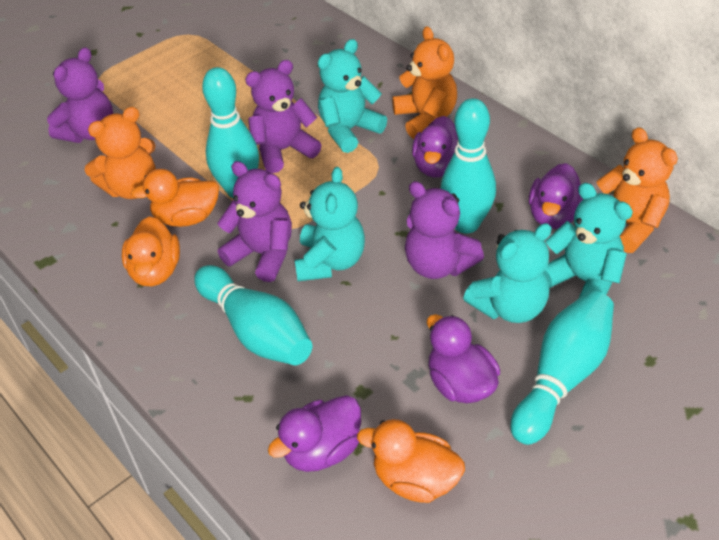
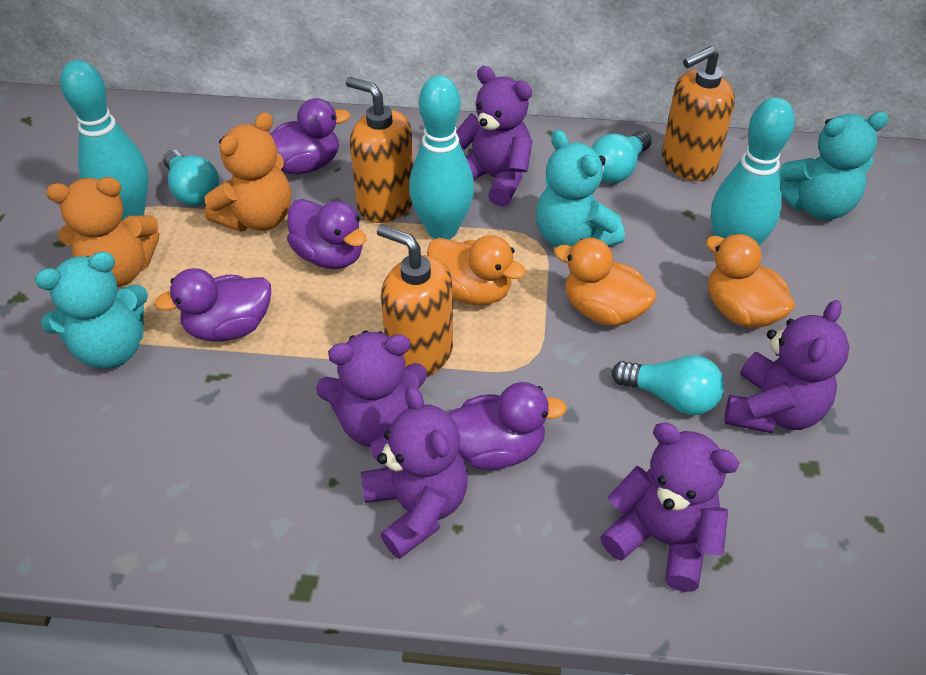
orange soap dispenser: none = 0 -> [346,77,413,223] [377,224,453,377] [662,46,735,181] = 3
orange teddy bear: [85,107,156,199] [392,26,457,139] [596,127,678,253] = 3 -> [46,177,159,287] [204,112,291,232] = 2
purple teddy bear: [47,47,113,143] [217,161,292,282] [245,60,321,173] [405,181,484,279] = 4 -> [316,331,427,447] [361,386,468,559] [456,66,532,207] [600,423,739,592] [724,300,850,433] = 5
turquoise bowling pin: [194,265,312,365] [202,67,259,198] [440,98,496,234] [511,290,614,445] = 4 -> [60,60,148,220] [409,75,474,239] [711,97,795,246] = 3
turquoise light bulb: none = 0 -> [163,150,219,206] [591,131,652,183] [611,355,724,415] = 3
turquoise teddy bear: [295,167,365,281] [318,39,387,153] [463,223,552,323] [544,183,633,299] = 4 -> [35,252,148,368] [536,129,625,248] [779,112,889,220] = 3

